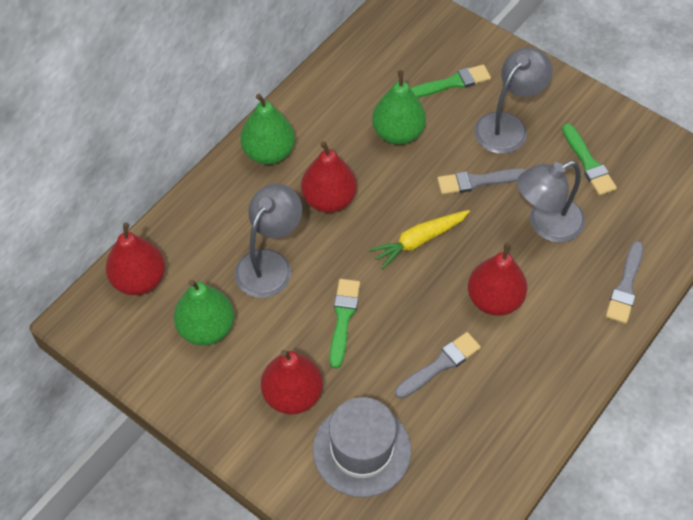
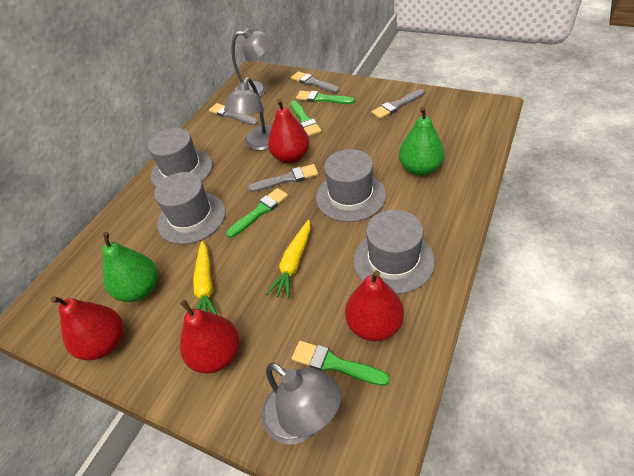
green brush: [329,279,360,369] [410,64,491,98] [562,123,617,196] = 3 -> [226,188,288,238] [291,101,322,136] [291,341,390,386] [296,91,355,104] = 4
green pear: [174,280,234,345] [240,94,295,165] [372,70,426,145] = 3 -> [102,232,158,302] [399,107,444,176] = 2
grey brush: [395,332,481,399] [437,168,526,195] [606,241,643,324] = 3 -> [209,103,259,126] [248,164,318,192] [291,71,340,93] [372,89,425,119] = 4
grey hat: [313,397,411,497] = 1 -> [148,128,213,187] [154,172,226,244] [316,149,386,222] [354,210,435,294] = 4
yellow carrot: [369,210,470,269] = 1 -> [193,241,217,315] [266,220,311,300] = 2

